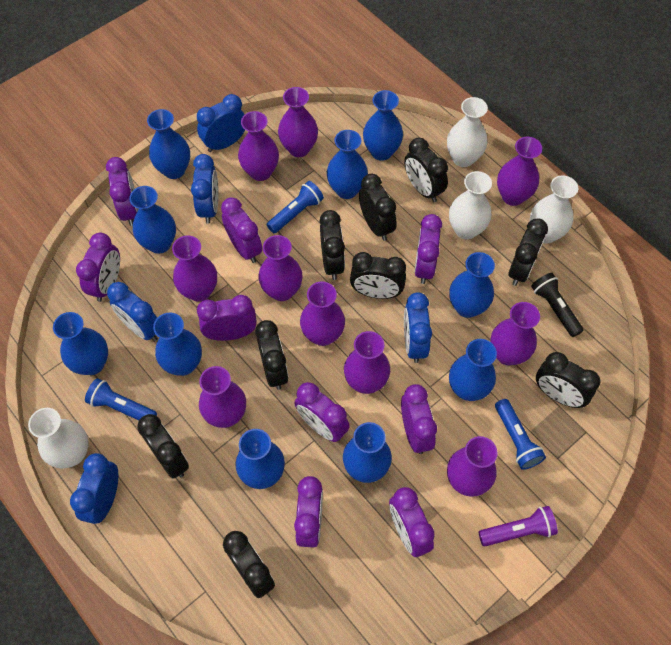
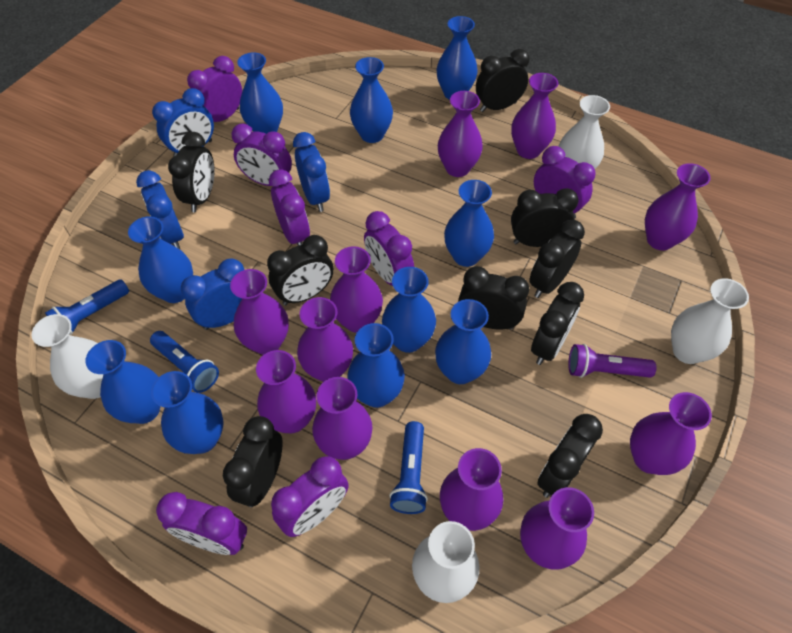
black flashlight: [531,273,584,337] = 1 -> none = 0
blue clock: [70,453,118,524] [107,282,158,341] [191,154,219,224] [197,94,245,152] [404,292,432,363] = 5 -> [136,170,184,249] [152,88,214,157] [181,258,244,330] [293,132,330,212] = 4
purple clock: [76,233,120,302] [106,157,138,226] [197,295,257,341] [221,198,262,263] [294,382,350,442] [294,476,323,548] [389,487,435,557] [401,384,437,454] [415,214,442,284] = 9 -> [156,492,247,555] [187,56,242,122] [232,123,292,186] [269,169,310,246] [271,456,349,537] [364,211,414,286] [534,146,596,218] = 7
purple vase: [172,235,217,302] [199,366,246,428] [238,111,279,181] [258,235,303,301] [278,87,318,157] [300,282,345,346] [344,331,390,394] [447,436,498,497] [490,302,540,365] [497,137,542,206] = 10 -> [230,269,289,355] [256,350,316,433] [297,297,353,382] [312,377,372,460] [330,246,383,333] [438,91,483,177] [440,448,504,531] [511,73,558,159] [520,487,594,570] [630,392,712,475] [645,163,711,251] = 11

